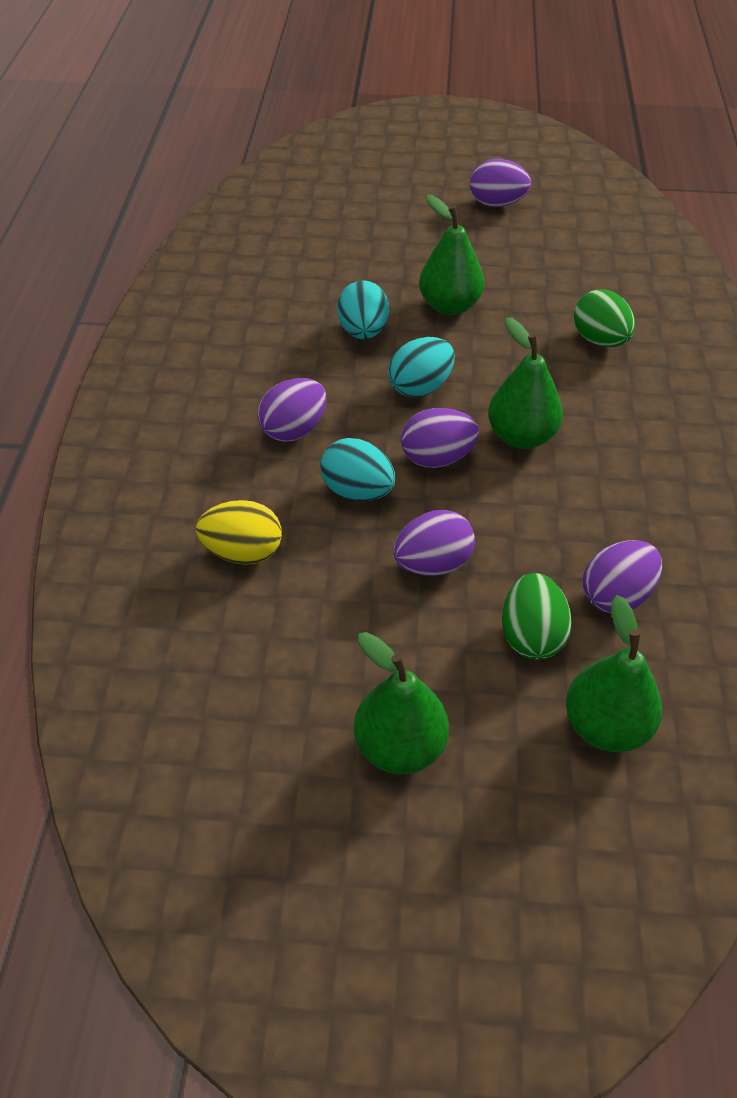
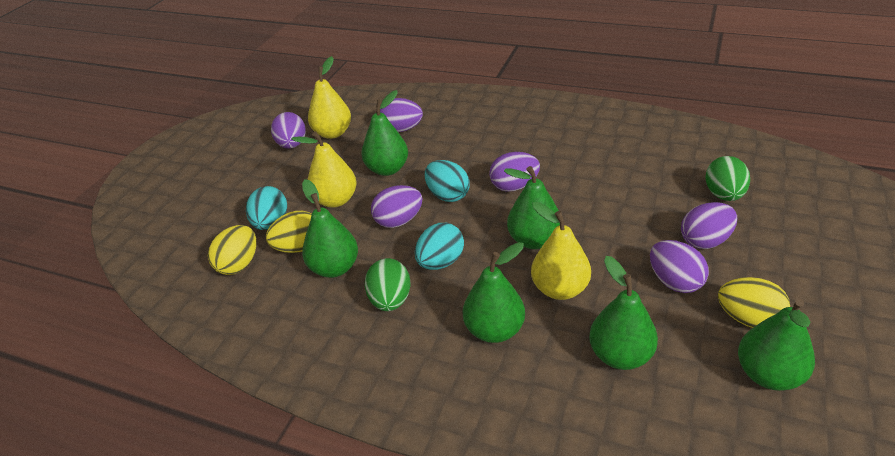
green pear: [354,632,449,774] [419,195,484,315] [488,317,563,449] [566,595,662,752] = 4 -> [302,179,358,278] [361,90,408,176] [463,242,525,343] [504,166,560,249] [589,256,658,370] [738,299,815,391] = 6
purple egg: [257,378,327,442] [393,510,475,576] [401,408,479,468] [470,159,531,207] [583,540,662,613] = 5 -> [271,112,306,149] [371,185,423,228] [380,98,423,132] [489,152,540,192] [650,240,709,293] [681,202,737,249] = 6
yellow egg: [196,500,282,565] = 1 -> [208,225,256,275] [266,211,312,253] [718,277,790,328] = 3
yellow pear: none = 0 -> [291,131,357,208] [308,56,351,139] [531,202,591,300] = 3

